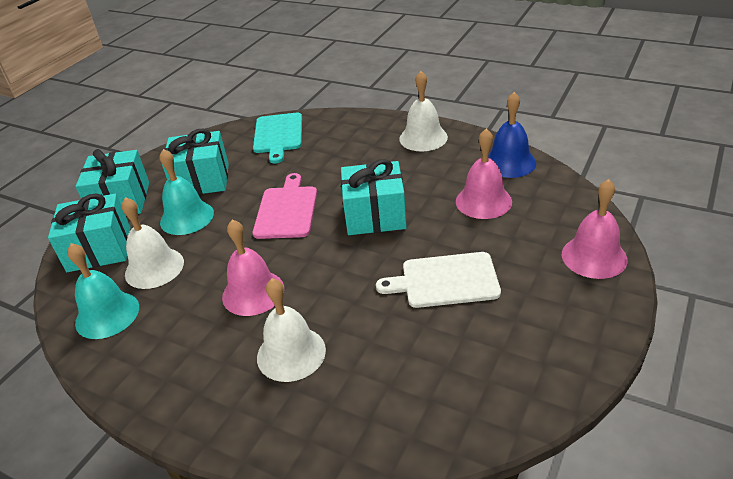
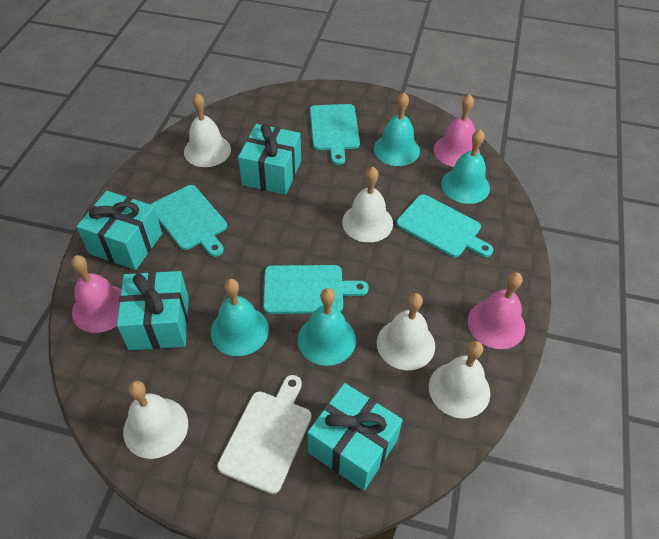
blue bell: [488,92,536,178] = 1 -> none = 0
pink cutting board: [253,173,317,239] = 1 -> none = 0
turquoise bell: [67,243,139,339] [160,149,214,235] = 2 -> [211,279,269,356] [298,288,356,366] [374,93,420,166] [441,129,490,204] = 4
turquoise cutting board: [253,113,302,163] = 1 -> [151,185,227,257] [263,265,369,314] [310,104,360,165] [396,194,493,258] = 4
white bell: [122,197,184,289] [257,278,326,382] [399,71,448,151] = 3 -> [123,381,188,459] [184,93,231,167] [342,167,393,243] [377,293,435,370] [429,341,490,419] = 5

